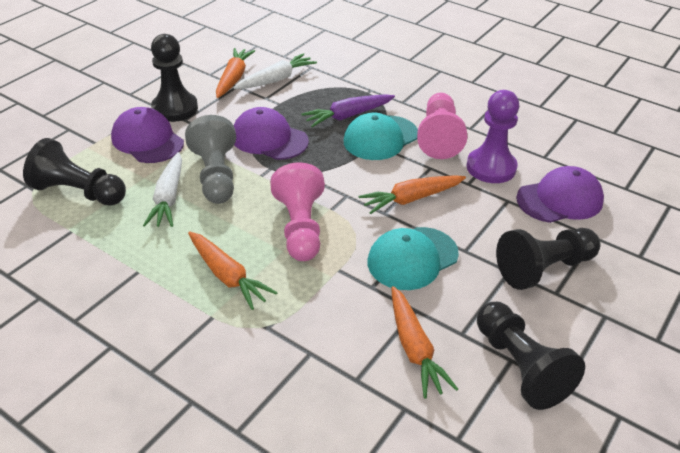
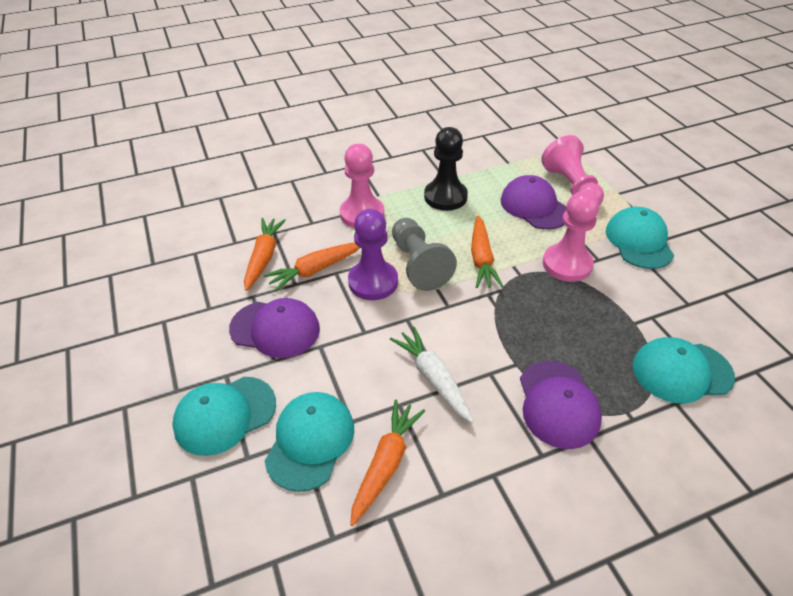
black pawn: [23,138,126,206] [151,34,198,122] [477,302,585,410] [496,228,601,290] = 4 -> [424,127,468,211] = 1
pink pawn: [270,162,325,261] [417,93,467,159] = 2 -> [340,144,384,228] [541,135,604,205] [543,191,599,282] = 3
purple carrot: [301,94,395,127] = 1 -> none = 0
turquoise cap: [344,113,418,160] [368,227,459,290] = 2 -> [172,377,276,456] [265,392,354,492] [606,207,674,269] [633,337,735,403] = 4
white carrot: [143,152,182,227] [233,53,317,89] = 2 -> [390,327,474,423] = 1

